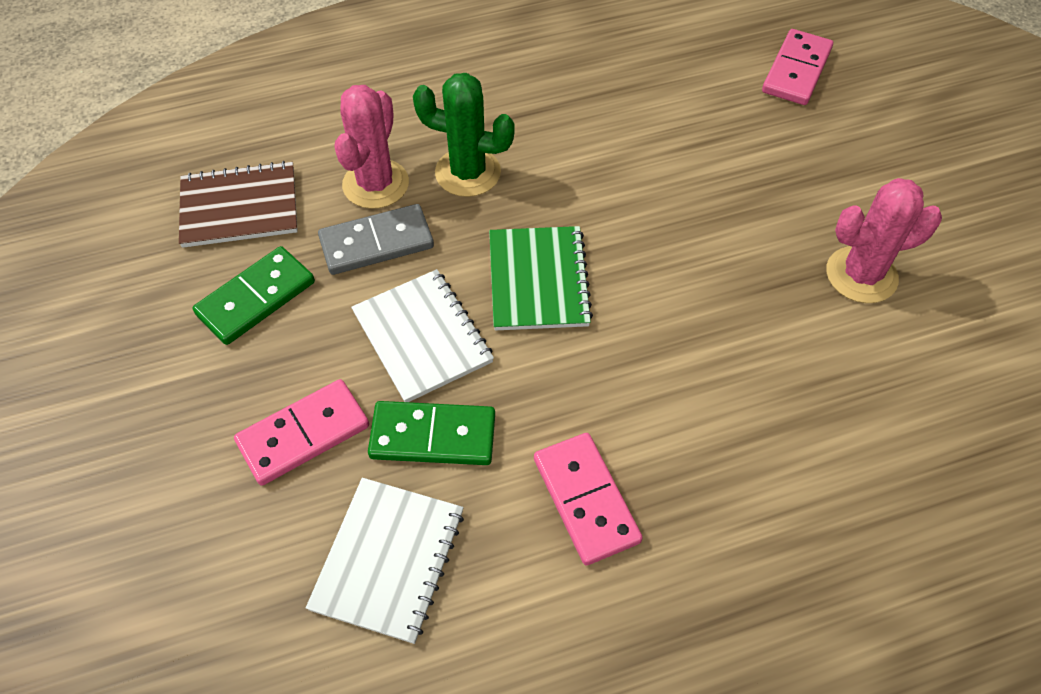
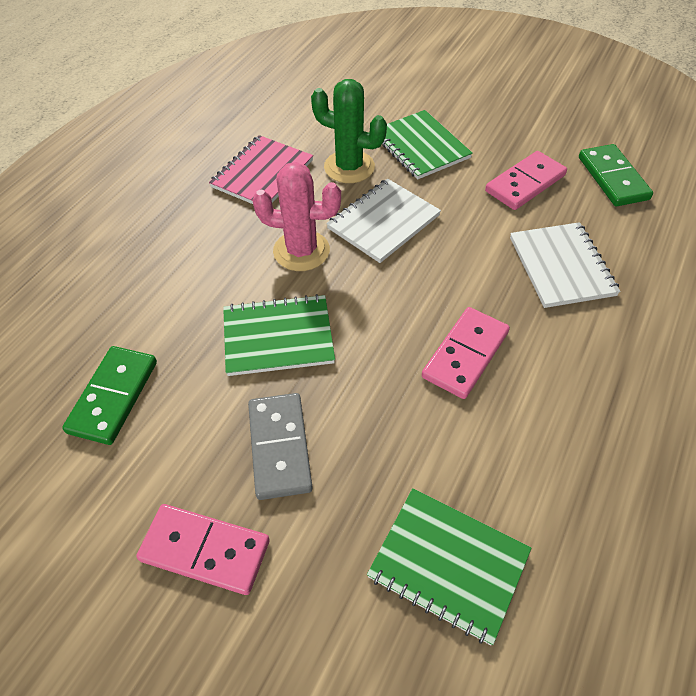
brown notebook: [179,161,298,248] = 1 -> none = 0
green notebook: [489,226,593,331] = 1 -> [223,294,335,376] [367,488,532,645] [382,110,473,180] = 3
pink cactus: [334,85,409,209] [826,178,942,303] = 2 -> [253,162,341,271] = 1
pink notebook: none = 0 -> [209,135,313,204] = 1

